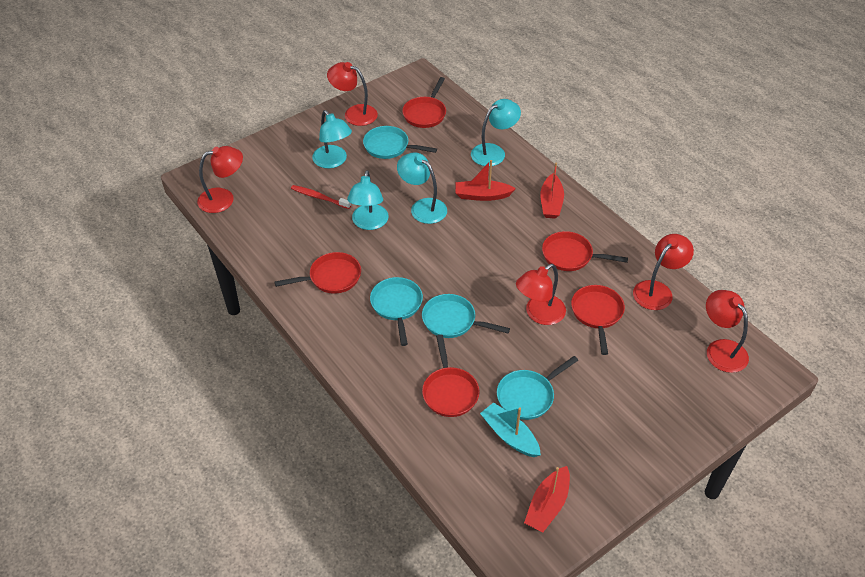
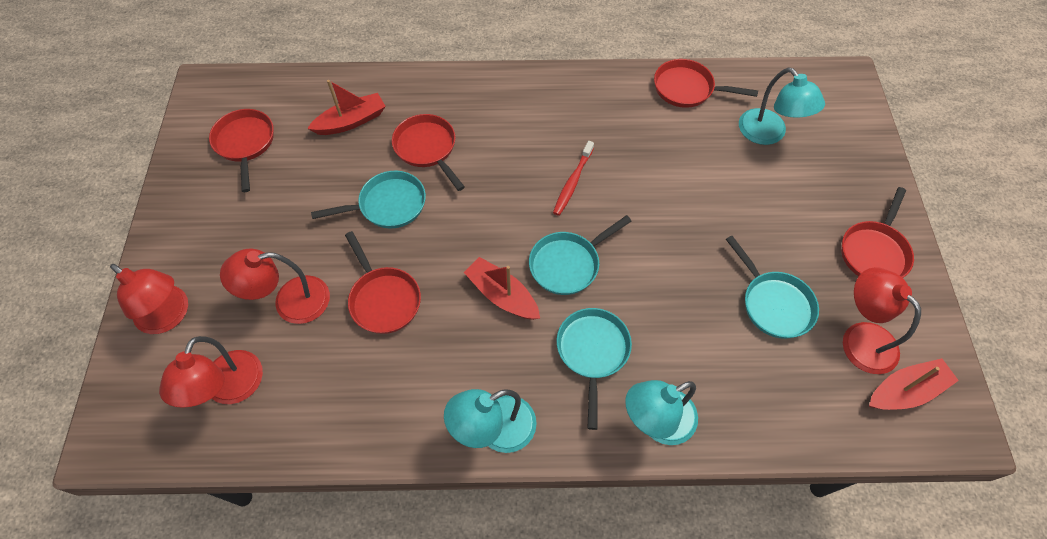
red lamp: [197,146,243,213] [327,62,378,126] [516,264,566,325] [633,234,694,310] [706,290,749,373] = 5 -> [110,264,188,334] [159,336,263,408] [220,249,330,324] [843,267,921,374] = 4
turquoise boat: [480,402,541,457] = 1 -> none = 0
turquoise lamp: [312,110,352,168] [347,170,389,230] [397,153,447,224] [471,99,521,166] = 4 -> [444,389,537,453] [625,380,698,445] [739,68,825,145] = 3

